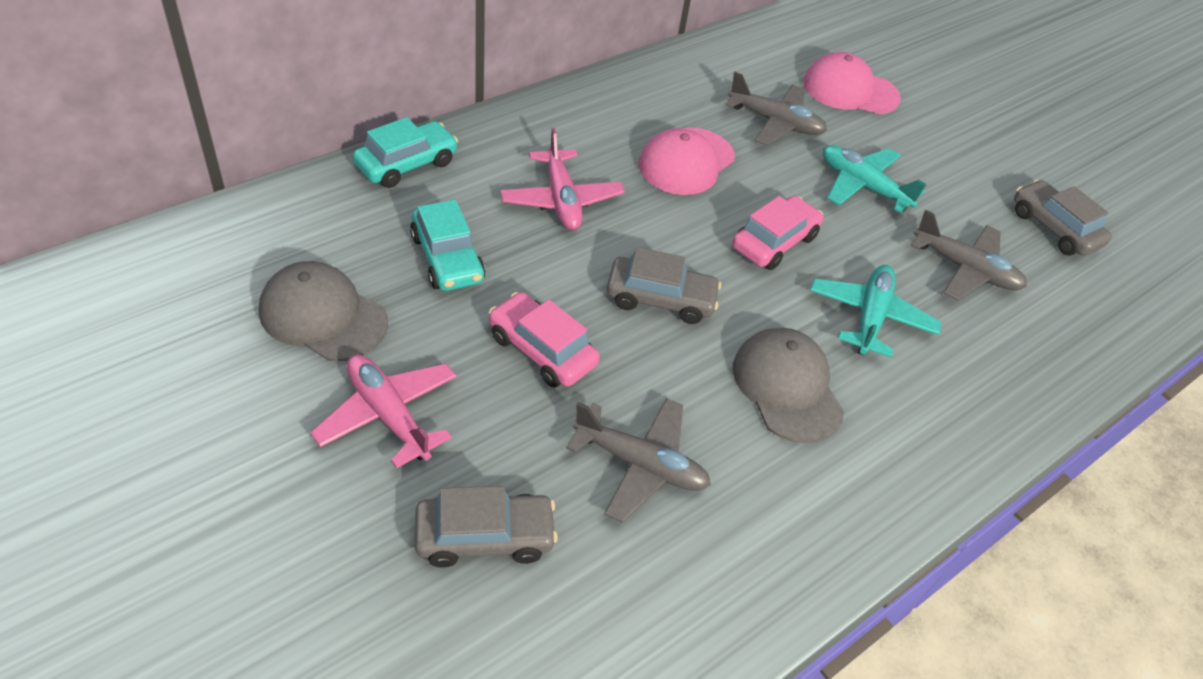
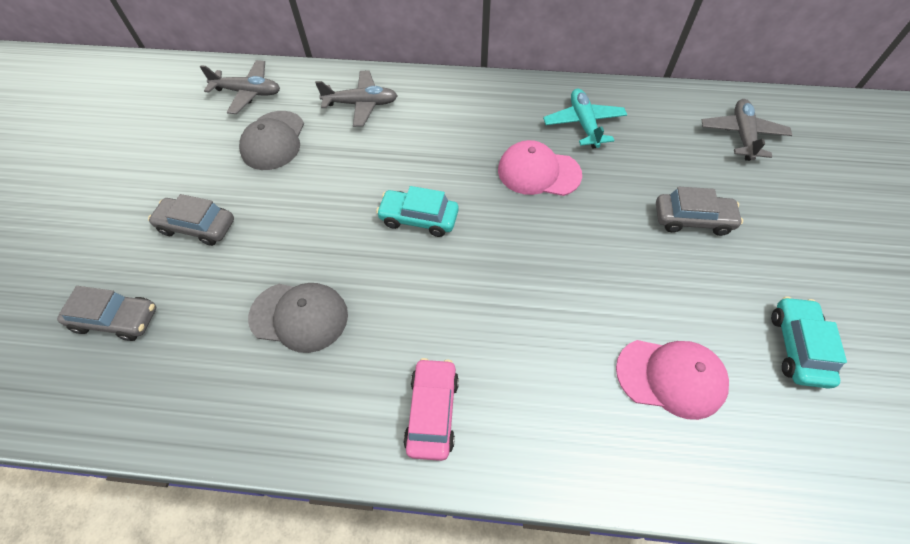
pink car: [489,292,600,387] [732,196,823,270] = 2 -> [403,358,459,461] = 1
pink plane: [310,355,457,469] [501,128,625,230] = 2 -> none = 0
turquoise plane: [810,265,942,357] [823,145,927,213] = 2 -> [543,89,627,149] = 1

